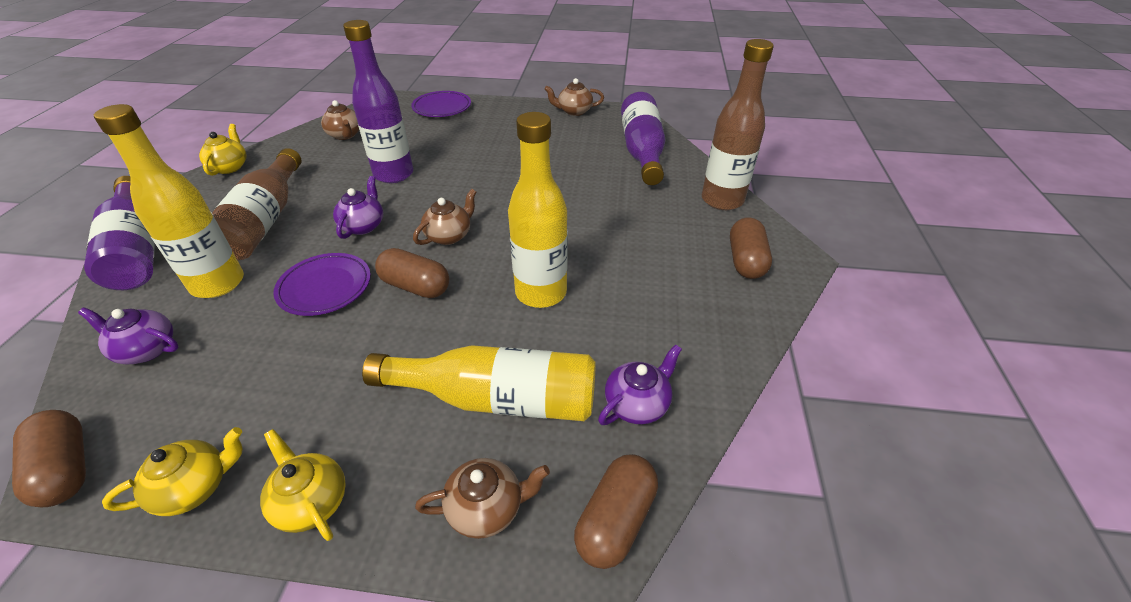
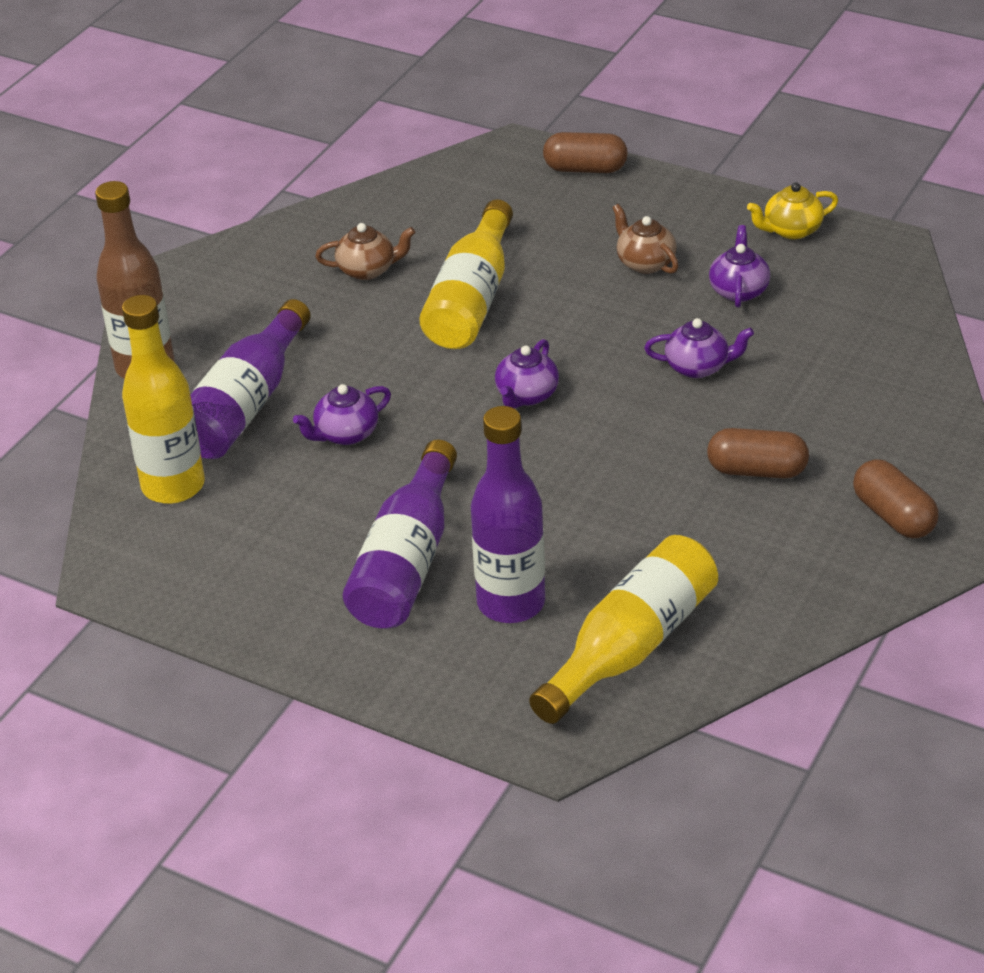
brown bottle: [212,148,302,260] [702,39,774,210] = 2 -> [95,181,175,379] = 1
brown capsule: [12,410,86,508] [375,248,449,298] [574,454,658,569] [730,217,772,279] = 4 -> [543,132,628,173] [707,428,809,478] [853,459,939,538] = 3
brown teapot: [321,100,359,140] [413,189,476,245] [415,458,550,539] [544,78,604,116] = 4 -> [315,223,415,280] [612,204,679,274] = 2
purple plate: [273,253,371,316] [411,91,471,117] = 2 -> none = 0
purple teapot: [78,307,179,365] [333,176,383,239] [598,344,682,425] = 3 -> [293,384,391,445] [495,339,559,409] [644,318,754,378] [709,225,770,308] = 4
yellow teapot: [102,427,243,516] [199,124,247,176] [260,429,346,541] = 3 -> [747,183,838,240] = 1

